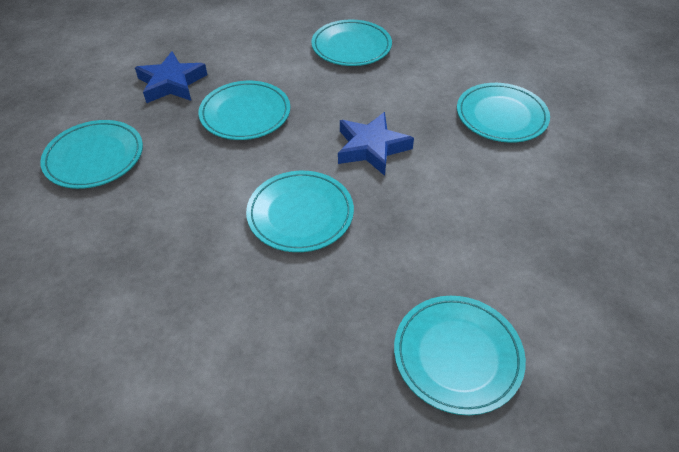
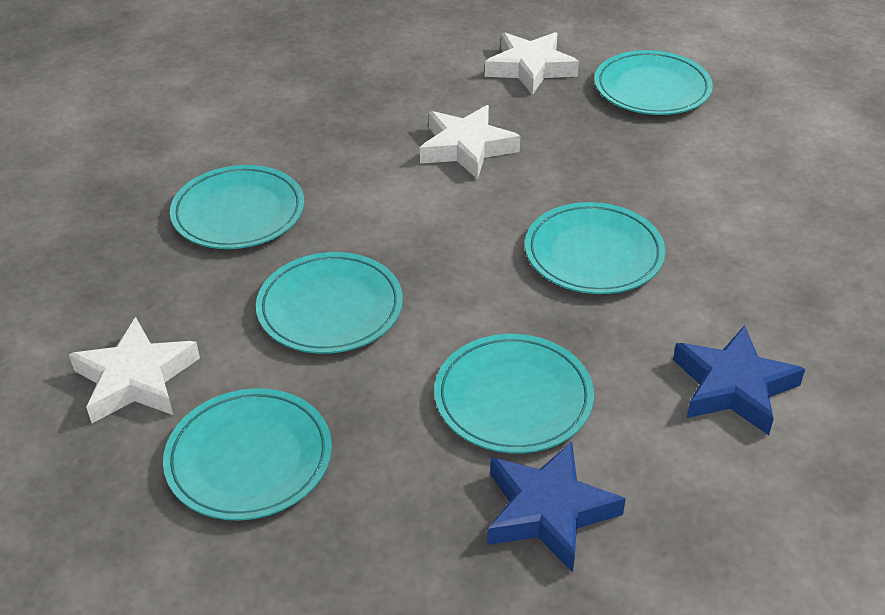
white star: none = 0 -> [69,317,200,423] [420,105,520,179] [485,32,579,95] = 3

